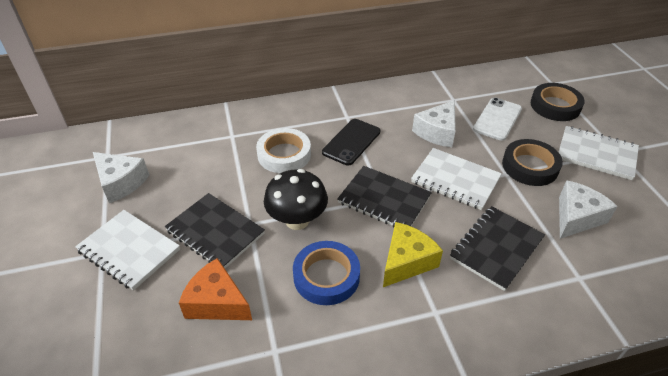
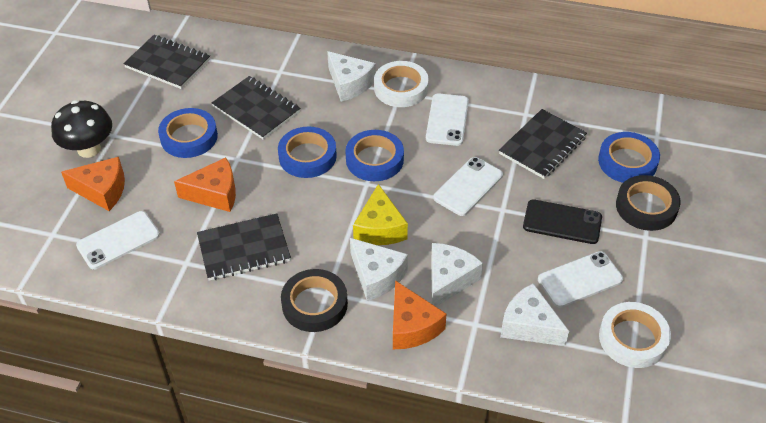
black notebook: [165,193,265,268] [337,166,432,227] [450,206,545,291] = 3 -> [123,35,210,89] [197,213,291,281] [212,76,300,140] [499,109,587,179] = 4
blue tape: [293,241,360,305] = 1 -> [158,108,218,158] [278,126,337,178] [345,130,404,181] [598,132,660,183] = 4
orange cheese: [179,258,252,320] = 1 -> [61,157,125,211] [174,158,236,212] [393,280,446,349] = 3
white cheese: [93,152,149,203] [412,100,456,147] [559,180,618,239] = 3 -> [327,51,376,102] [350,238,408,301] [431,243,483,306] [500,283,569,346] = 4
white notebook: [75,210,180,291] [411,148,502,210] [558,126,639,180] = 3 -> none = 0
white phone: [473,98,522,141] = 1 -> [76,211,160,270] [426,93,469,146] [433,157,503,216] [538,251,623,308] = 4
white tape: [256,128,311,173] = 1 -> [374,61,429,107] [599,302,671,368] = 2

